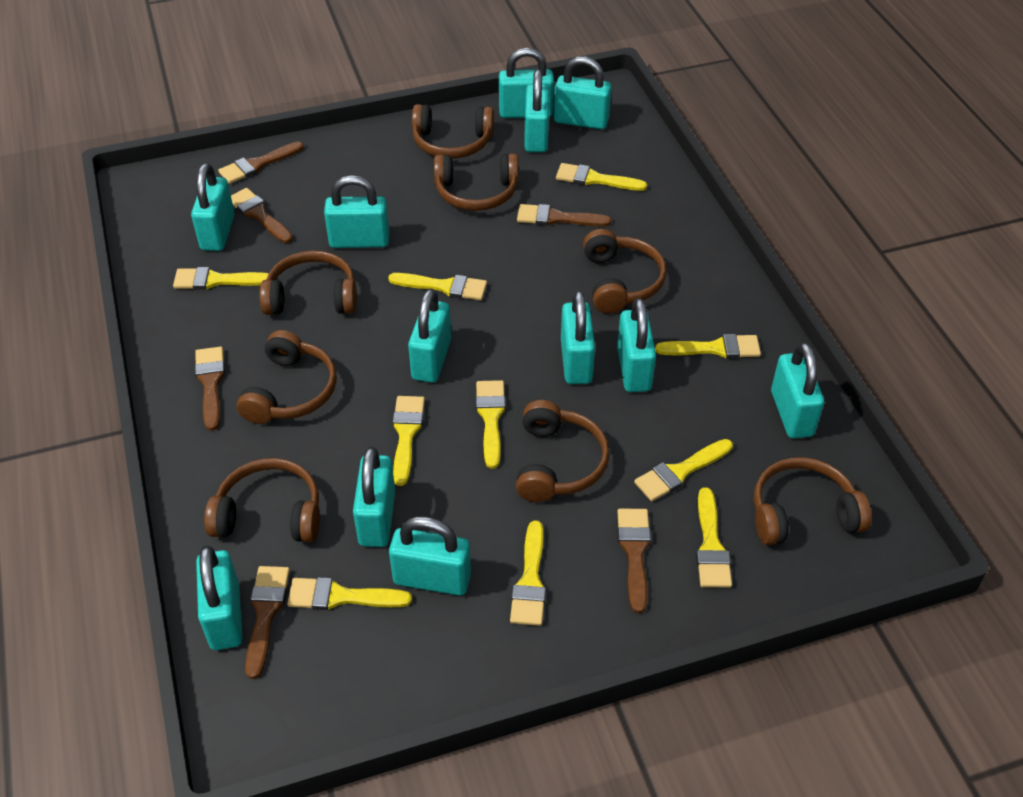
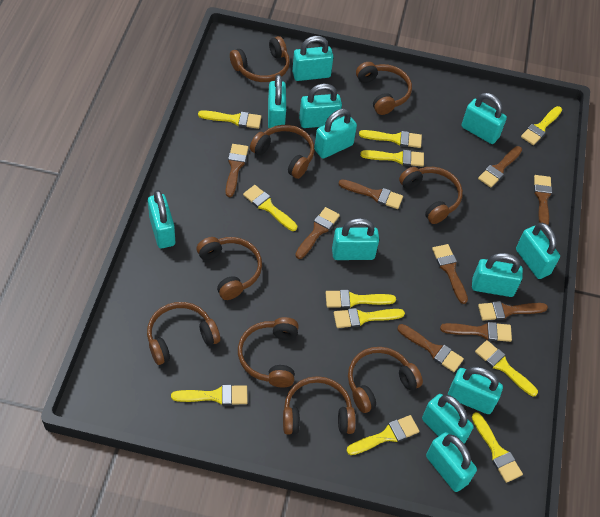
brown brush: [195,346,225,431] [218,141,304,184] [231,188,293,243] [245,566,290,679] [517,204,611,226] [617,509,651,613] = 6 -> [225,144,248,197] [295,207,340,259] [339,179,403,209] [397,324,464,372] [432,244,468,304] [440,322,512,342] [478,146,522,188] [478,301,548,321] [534,175,552,225] = 9
brown headphones: [204,458,320,543] [237,330,337,424] [260,251,357,315] [412,104,494,159] [434,153,519,211] [516,400,610,502] [583,229,666,313] [754,457,872,545] = 8 -> [147,302,220,365] [197,237,262,300] [230,36,290,82] [238,317,299,388] [250,125,314,179] [283,376,356,435] [348,347,423,413] [356,62,412,115] [399,167,463,224] = 9
yellow brush: [173,267,269,290] [287,577,412,610] [388,273,487,300] [393,396,425,486] [476,380,506,469] [510,520,546,626] [556,163,647,191] [634,439,733,501] [655,334,761,359] [696,488,732,588] = 10 -> [171,385,248,405] [198,110,261,129] [243,185,297,231] [326,290,396,308] [334,308,405,328] [346,415,420,455] [359,130,422,148] [360,150,424,167] [472,412,523,483] [475,340,538,396] [521,106,562,145] = 11

